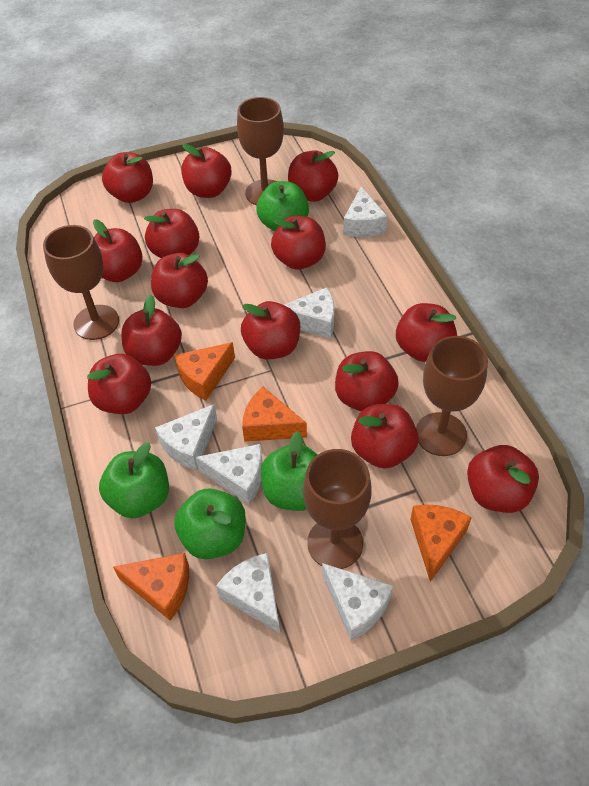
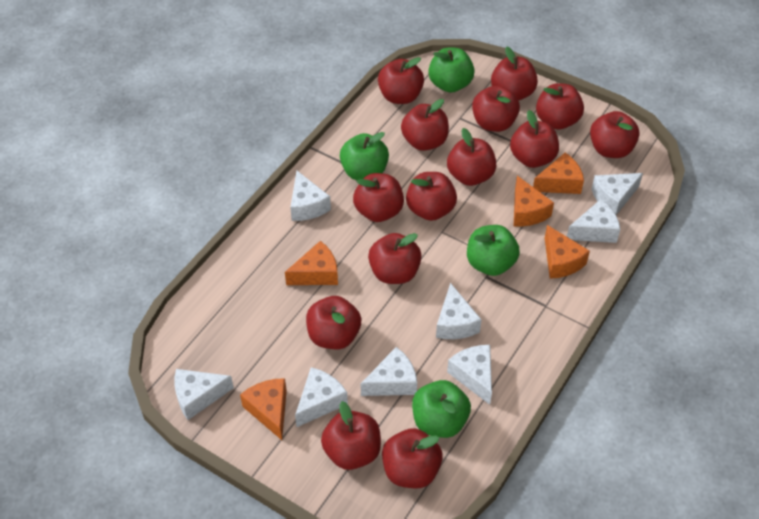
brown goblet: [43,225,119,340] [237,97,284,205] [303,449,372,569] [416,336,488,456] = 4 -> none = 0
orange cheese: [113,553,189,621] [174,342,235,400] [242,387,307,442] [410,505,472,582] = 4 -> [240,378,287,440] [285,241,338,285] [514,176,554,227] [533,152,584,194] [545,225,590,279] = 5
white cheese: [155,404,217,470] [196,444,263,504] [216,553,280,633] [284,287,335,338] [322,563,393,640] [343,187,387,237] = 6 -> [174,369,234,420] [290,171,331,221] [295,367,348,427] [361,347,417,396] [436,283,482,339] [447,345,492,405] [567,199,620,243] [592,173,643,215] = 8

